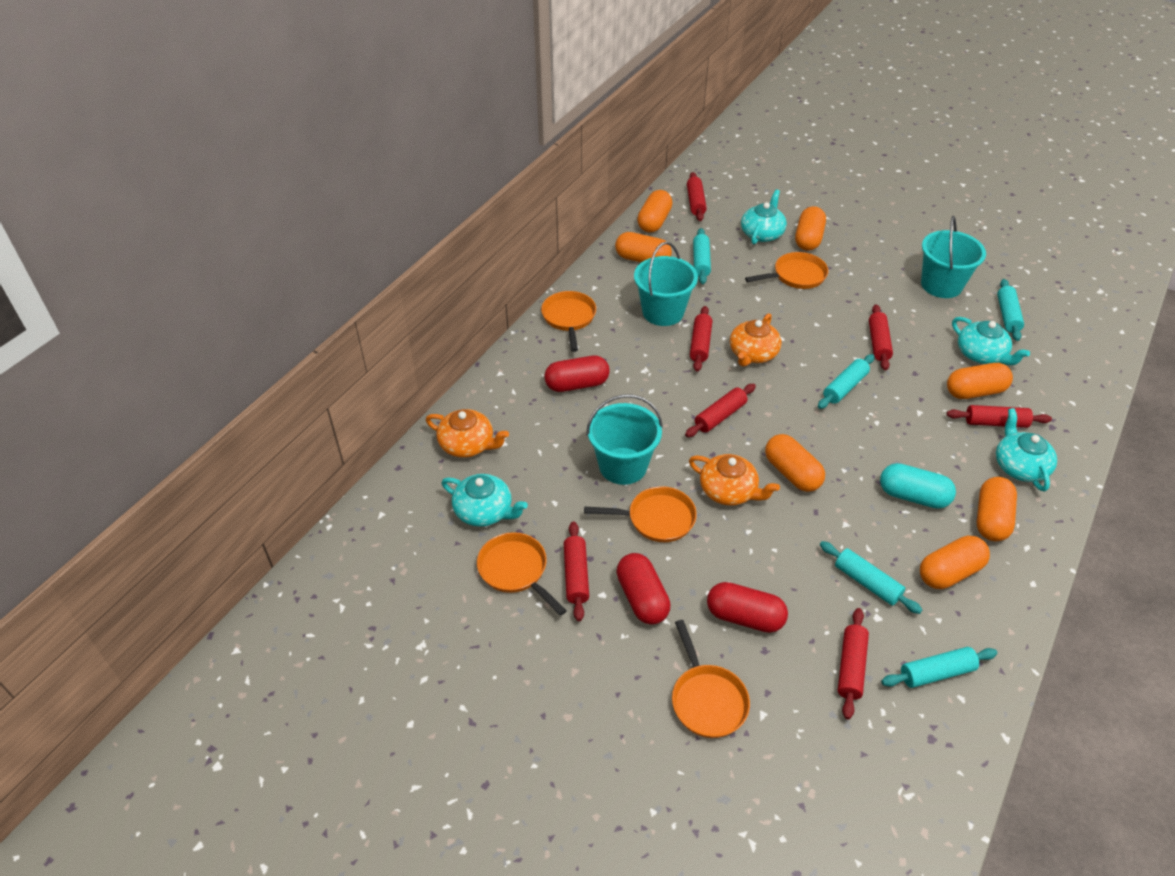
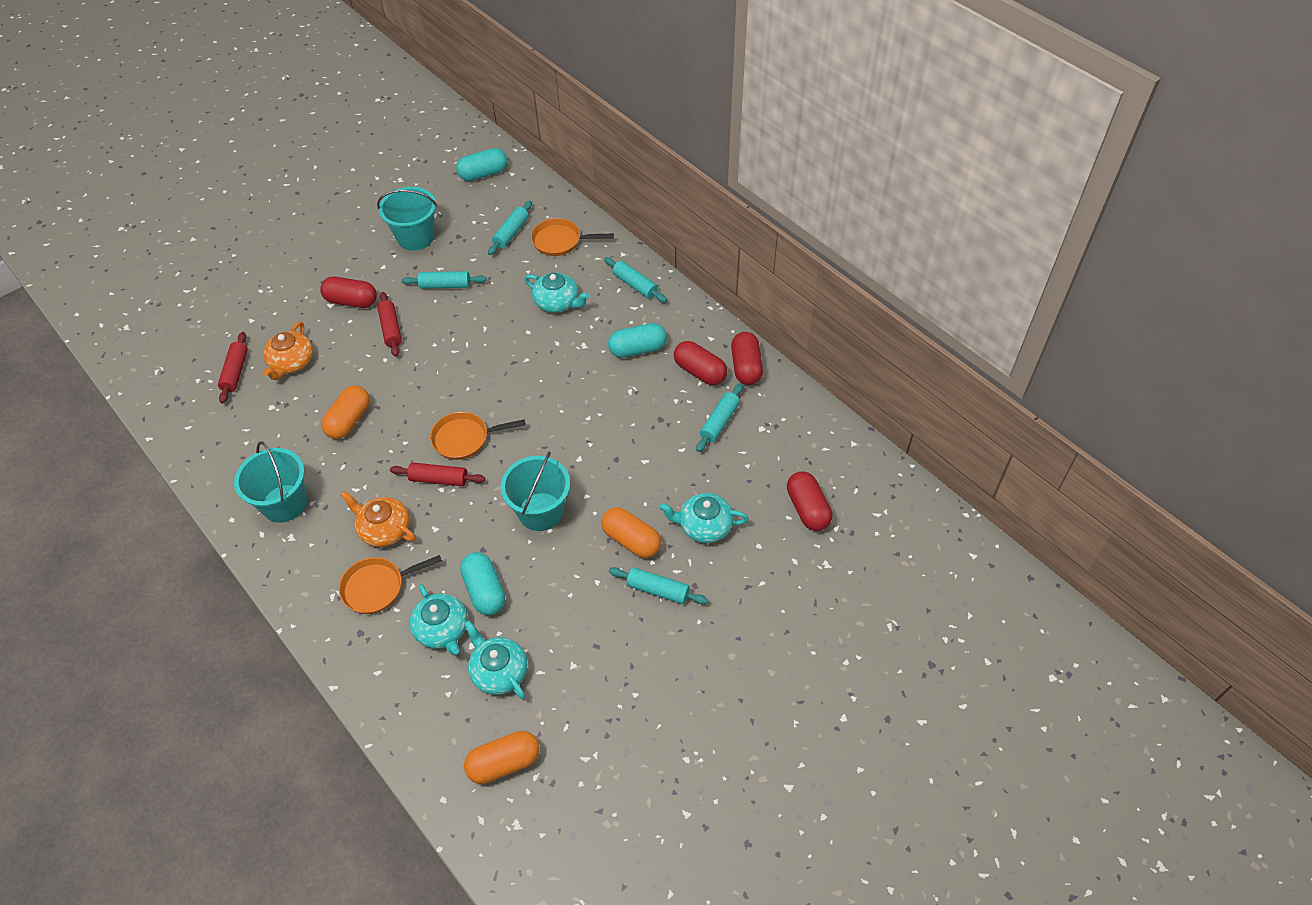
orange capsule: [615,232,672,262] [637,190,673,233] [765,434,825,492] [795,206,826,251] [920,536,990,589] [947,363,1013,399] [977,477,1017,541] = 7 -> [321,385,370,439] [464,731,540,784] [601,507,661,558] = 3
orange pan: [477,532,567,616] [541,291,596,352] [584,486,697,542] [672,620,750,738] [745,252,828,289] = 5 -> [339,555,442,614] [430,412,525,460] [531,218,614,256] = 3
orange teapot: [426,409,509,458] [689,454,780,506] [730,313,782,367] = 3 -> [263,321,313,380] [340,491,415,547] = 2
red capsule: [544,356,610,392] [617,553,671,625] [707,582,788,633] = 3 -> [320,277,377,308] [674,341,727,385] [731,332,763,385] [787,471,832,531] = 4
red rolling pin: [564,521,589,621] [685,384,756,437] [687,172,707,221] [690,306,712,372] [838,608,869,720] [869,304,893,370] [947,405,1052,428] = 7 -> [218,332,248,404] [377,292,402,357] [390,462,485,486] = 3
turquoise capsule: [880,463,956,509] = 1 -> [456,148,507,181] [460,552,505,615] [608,323,667,358] = 3

